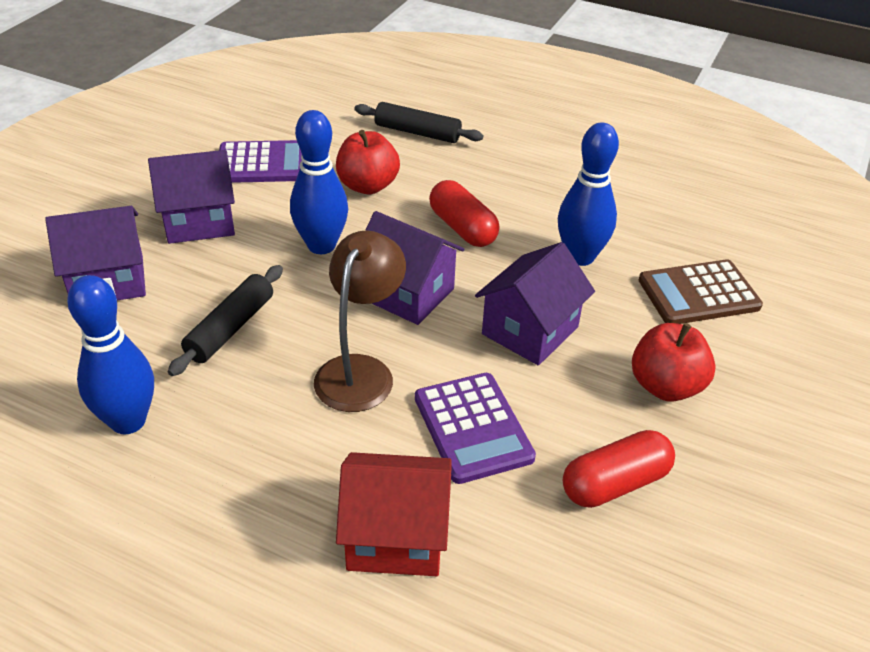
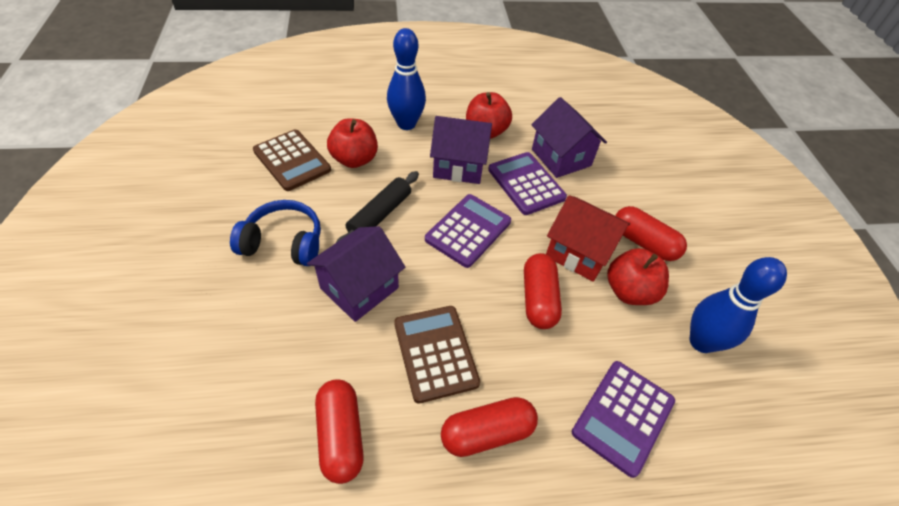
black rolling pin: [168,265,283,376] [354,102,483,143] = 2 -> [336,171,419,243] = 1
blue bowling pin: [67,275,154,434] [290,110,348,254] [558,122,619,266] = 3 -> [387,28,426,130] [690,257,787,353] = 2
blue headphones: none = 0 -> [230,200,321,266] = 1
brown calculator: [639,259,763,324] = 1 -> [253,129,331,191] [394,306,480,404] = 2
brown lamp: [314,231,406,412] = 1 -> none = 0
purple calculator: [219,140,302,183] [415,373,536,484] = 2 -> [425,194,511,268] [488,152,567,215] [572,361,675,478] = 3
purple house: [45,206,146,300] [148,150,235,244] [365,211,464,325] [475,242,595,365] = 4 -> [307,226,406,322] [430,116,492,184] [531,97,607,178] = 3
red apple: [336,130,400,194] [632,323,716,402] = 2 -> [327,118,378,168] [466,92,512,139] [607,248,669,305] = 3
red capsule: [429,180,500,247] [563,430,675,508] = 2 -> [315,379,364,484] [441,397,538,457] [524,253,562,329] [615,206,687,261] = 4

